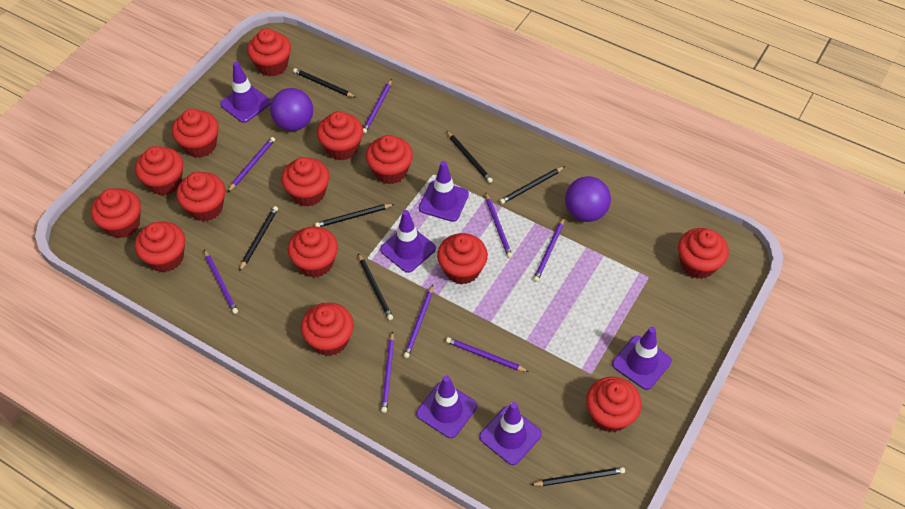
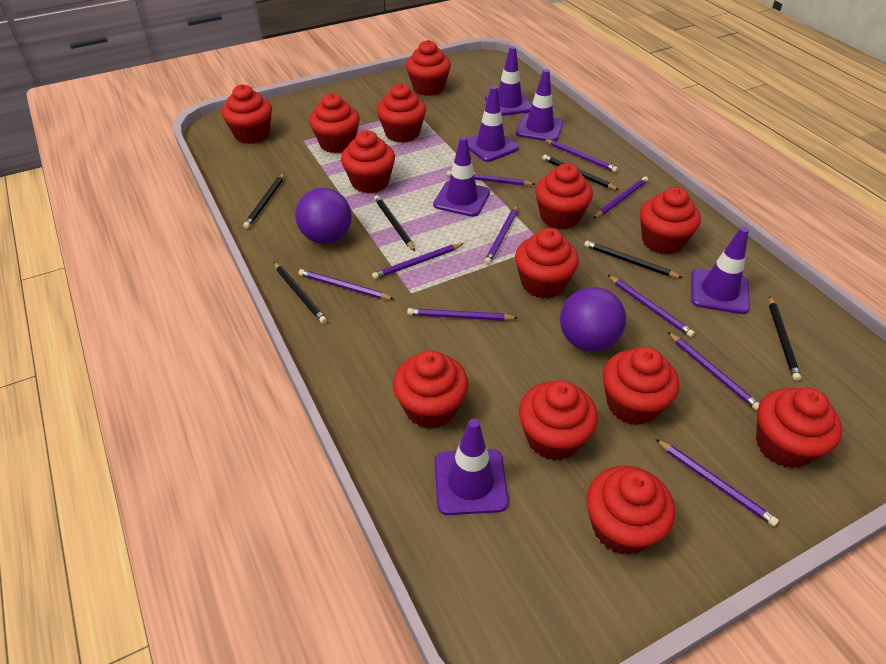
black pencil: [239,206,278,271] [293,68,356,98] [315,204,394,227] [358,253,393,320] [447,131,493,183] [500,166,565,204] [531,467,625,486] = 7 -> [243,173,285,229] [274,262,327,324] [374,195,415,251] [542,155,619,190] [584,241,682,278] [769,296,801,381] = 6
purple pencil: [204,250,238,314] [228,137,275,192] [363,79,392,133] [381,331,394,413] [403,285,433,358] [446,337,529,372] [485,193,513,258] [533,218,564,282] = 8 -> [299,269,394,300] [372,244,463,279] [407,308,517,321] [446,171,535,186] [484,205,518,265] [543,139,618,172] [593,176,648,219] [608,275,695,337] [655,439,779,526] [668,332,760,411] = 10
red cupcake: [91,188,141,238] [135,146,183,196] [135,221,185,272] [172,109,219,158] [176,172,225,221] [247,28,291,77] [281,157,330,207] [288,226,338,278] [301,302,354,356] [317,111,363,160] [366,135,413,184] [437,233,488,285] [586,377,642,432] [678,228,729,279] = 14 -> [222,84,272,144] [309,93,360,153] [341,130,395,193] [377,83,426,143] [393,350,468,429] [406,40,451,96] [515,228,579,299] [519,380,598,461] [535,164,593,229] [586,466,675,555] [603,347,679,425] [640,187,701,255] [756,388,842,469] = 13

